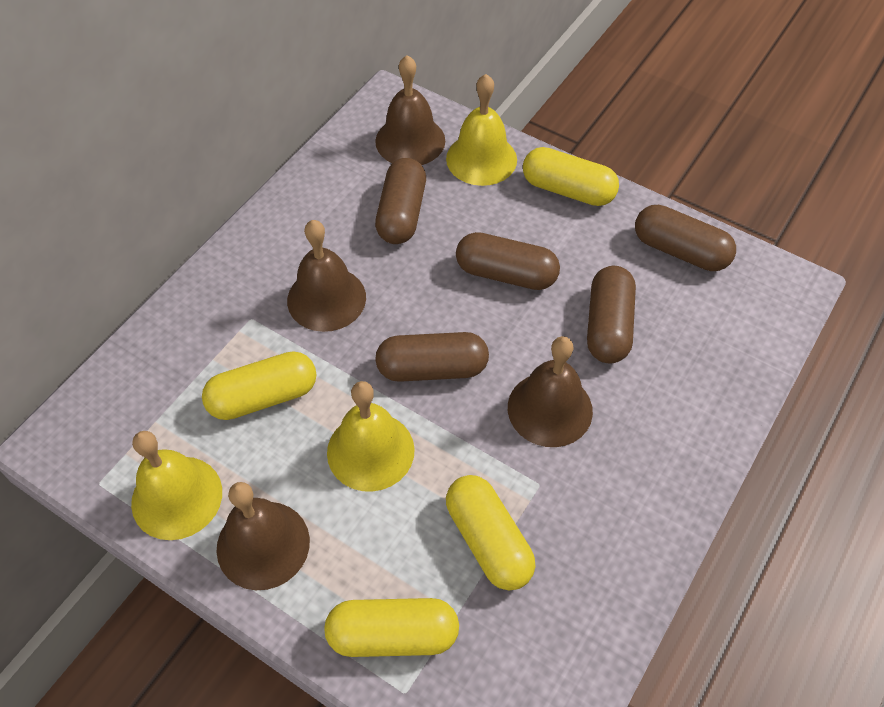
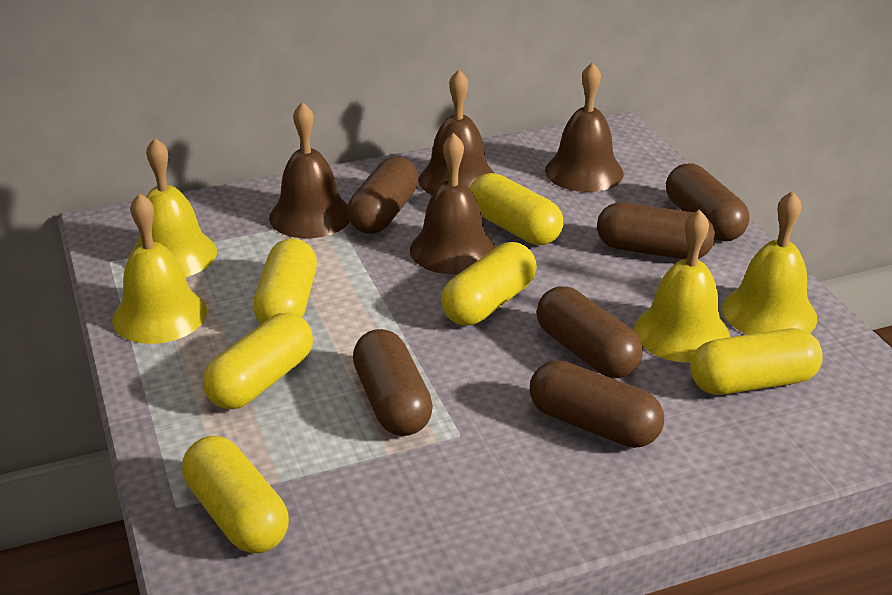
brown capsule: [375,158,426,244] [375,332,489,382] [456,232,560,290] [587,266,636,363] [635,205,736,271] = 5 -> [347,157,419,234] [353,329,433,436] [530,360,664,448] [537,286,643,378] [597,202,715,259] [666,164,749,241] = 6
yellow bell: [131,431,222,540] [327,381,415,492] [446,74,517,186] = 3 -> [112,193,207,344] [129,138,217,277] [634,209,730,363] [722,191,817,335] = 4
yellow capsule: [202,351,317,420] [324,598,459,657] [446,475,536,590] [523,147,619,206] = 4 -> [182,436,289,554] [203,313,313,409] [253,238,317,324] [441,242,537,326] [470,173,563,245] [690,328,823,395] = 6

